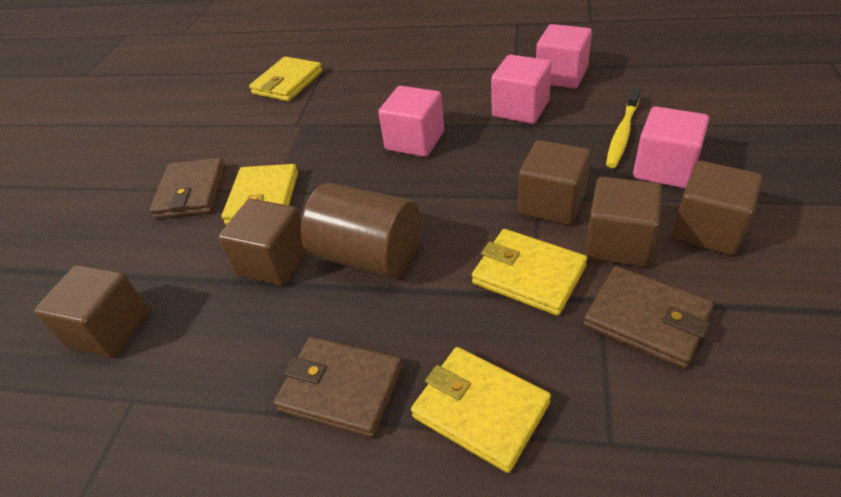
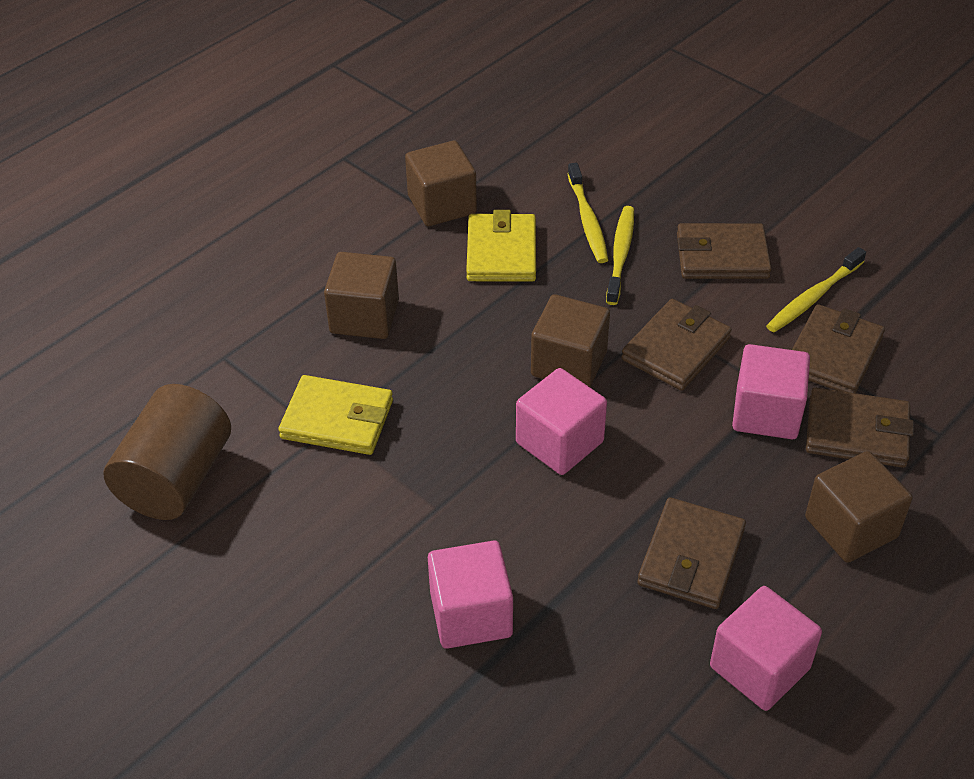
brown cube: [34,265,149,358] [218,199,307,286] [518,140,591,225] [585,177,662,267] [672,161,763,256] = 5 -> [324,252,399,339] [405,141,477,226] [531,294,610,387] [805,451,913,563] = 4
brown wallet: [149,158,225,219] [273,337,403,438] [583,266,714,369] = 3 -> [622,299,732,391] [637,497,746,609] [677,223,772,279] [792,304,885,393] [806,388,914,468] = 5
yellow toothbrush: [606,88,640,168] = 1 -> [568,163,608,263] [606,206,634,305] [766,247,866,332] = 3
yellow wallet: [221,164,298,225] [249,57,323,101] [411,347,551,473] [472,229,587,316] = 4 -> [278,375,393,455] [466,210,536,282] = 2

